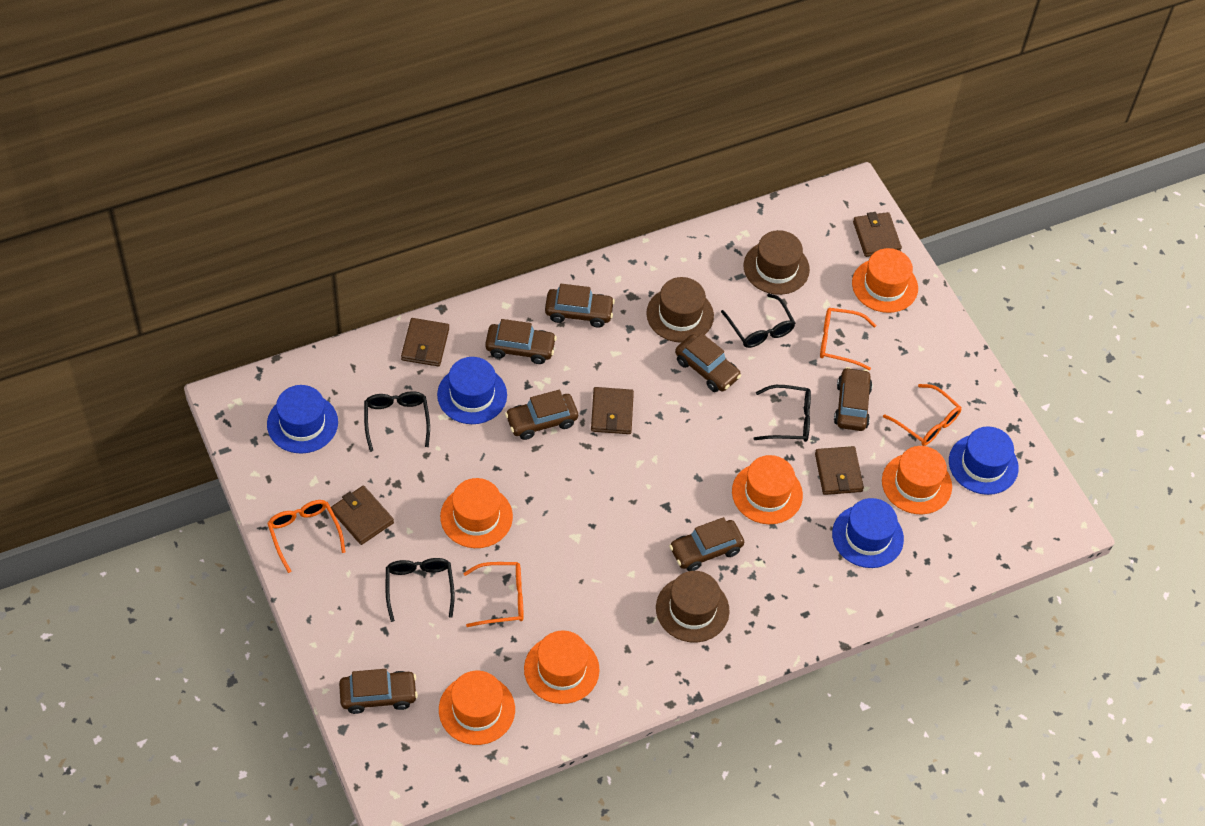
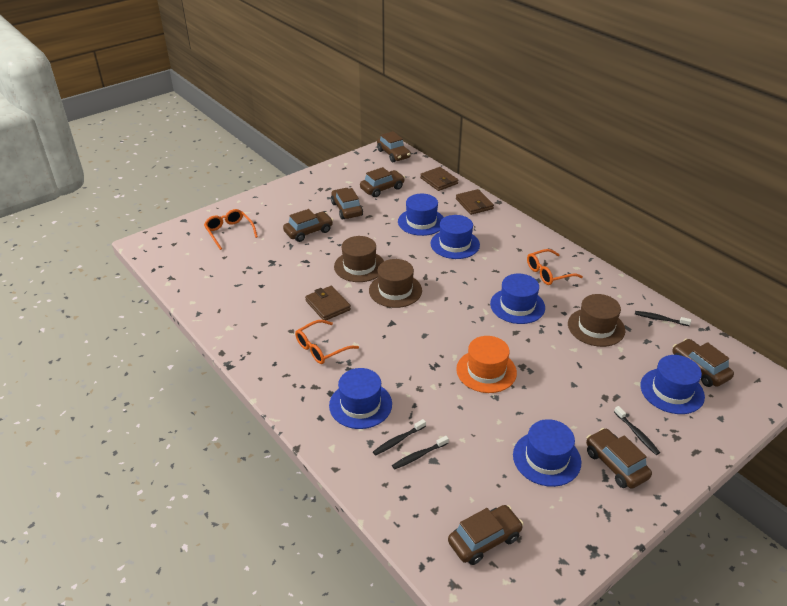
black glasses: [364,391,430,452] [386,558,455,622] [721,294,795,348] [754,385,811,442] = 4 -> none = 0
black toothbrush: none = 0 -> [373,419,426,456] [392,436,449,470] [614,406,660,455] [635,311,691,326] = 4
blue hat: [267,385,338,454] [437,357,507,424] [832,498,904,568] [949,426,1019,495] = 4 -> [329,368,392,429] [398,194,444,236] [430,215,480,259] [490,274,545,324] [513,419,581,487] [640,355,705,414] = 6
brown wallet: [331,486,394,545] [401,318,449,366] [591,387,634,434] [815,446,864,495] [853,212,902,257] = 5 -> [305,286,351,320] [420,167,458,191] [456,189,494,215] = 3
orange glasses: [267,500,346,573] [463,562,524,627] [820,308,876,370] [883,384,962,446] = 4 -> [204,209,258,250] [295,320,359,364] [527,249,583,285] = 3
orange hat: [439,671,515,745] [440,478,513,548] [524,631,600,704] [732,455,803,524] [852,248,918,313] [882,446,952,514] = 6 -> [456,336,517,393] = 1

